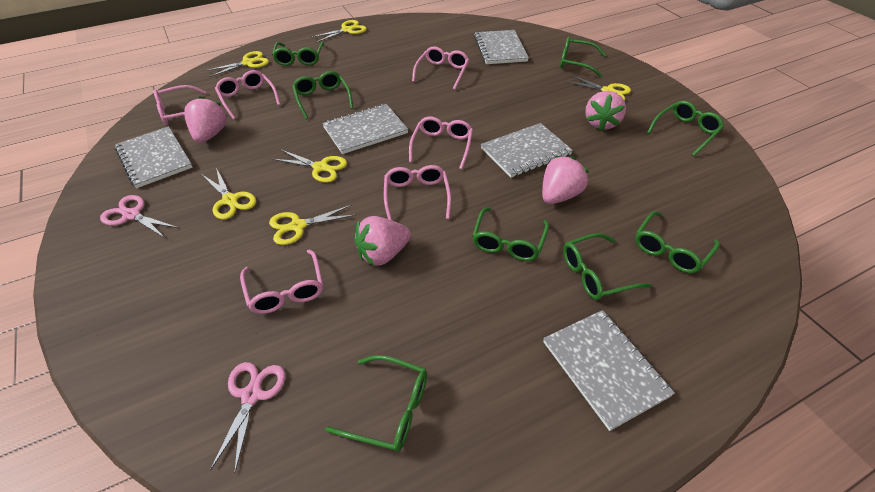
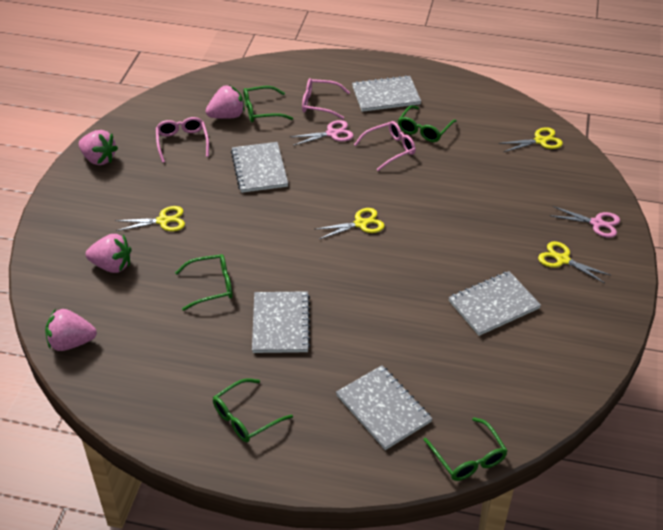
green glasses: [272,42,324,66] [292,71,353,119] [325,355,427,452] [472,207,549,261] [560,37,606,77] [563,233,652,300] [635,211,720,273] [647,101,724,156] = 8 -> [175,254,233,311] [213,378,293,442] [243,86,293,122] [398,105,457,142] [424,417,508,481] = 5
pink glasses: [153,85,206,125] [215,70,281,120] [240,250,323,314] [384,165,451,220] [409,117,473,169] [412,47,469,90] = 6 -> [156,117,209,163] [302,78,350,119] [354,121,416,171] = 3
yellow scissors: [202,168,256,220] [205,51,269,77] [269,205,356,245] [272,149,347,183] [312,20,366,43] [565,75,631,101] = 6 -> [115,206,185,231] [316,208,385,239] [498,127,563,152] [538,241,610,283] = 4

